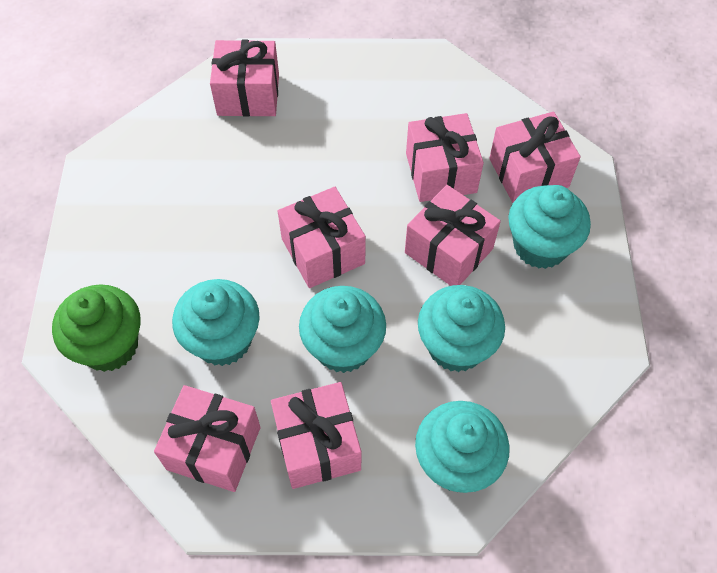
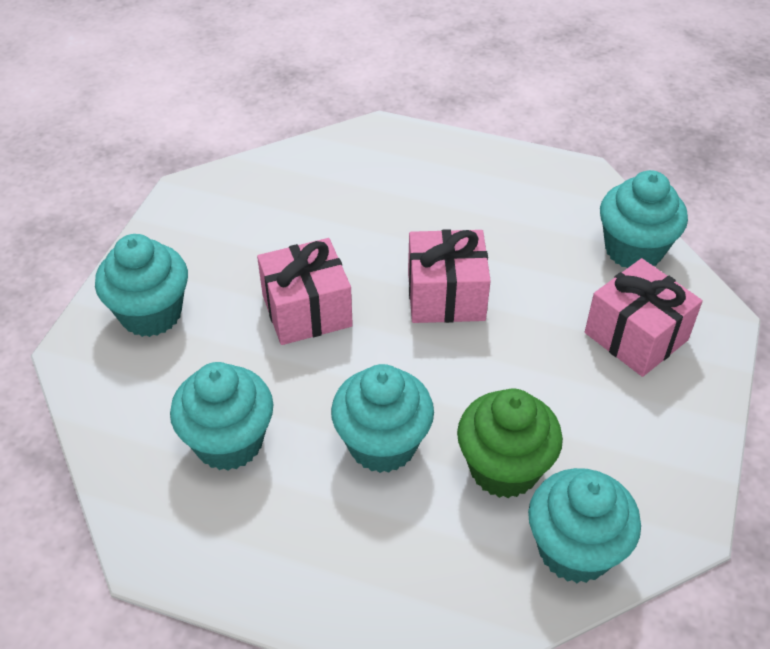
pink gift: [154,385,261,492] [210,40,279,117] [271,382,361,489] [278,187,366,288] [405,185,501,286] [406,113,484,202] [489,112,581,203] = 7 -> [257,238,353,345] [408,229,491,323] [585,258,703,377] = 3

